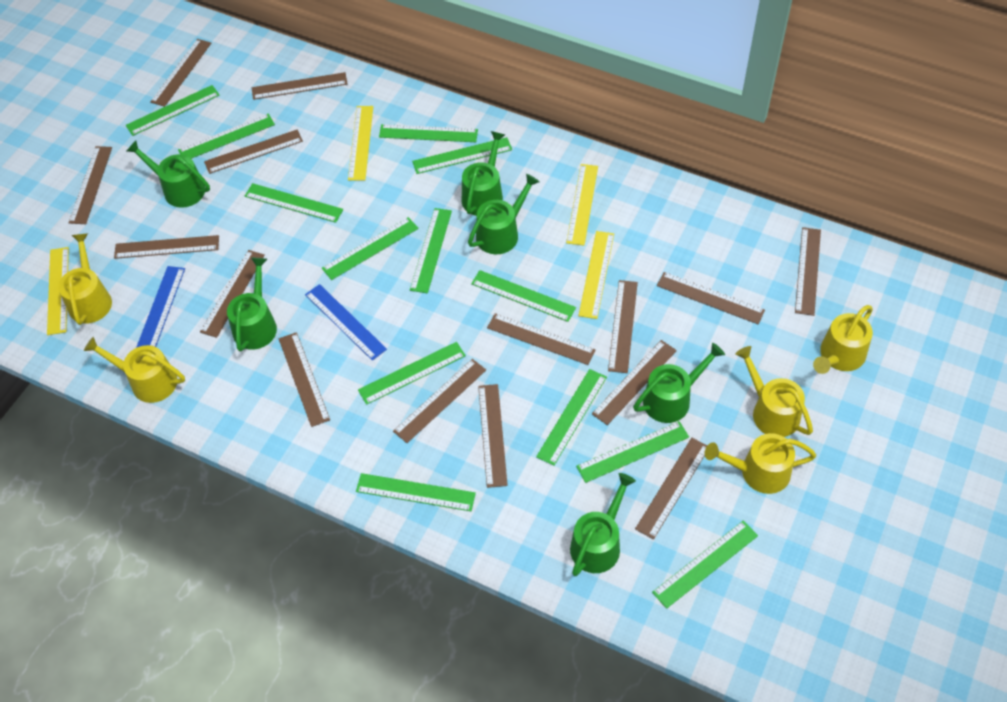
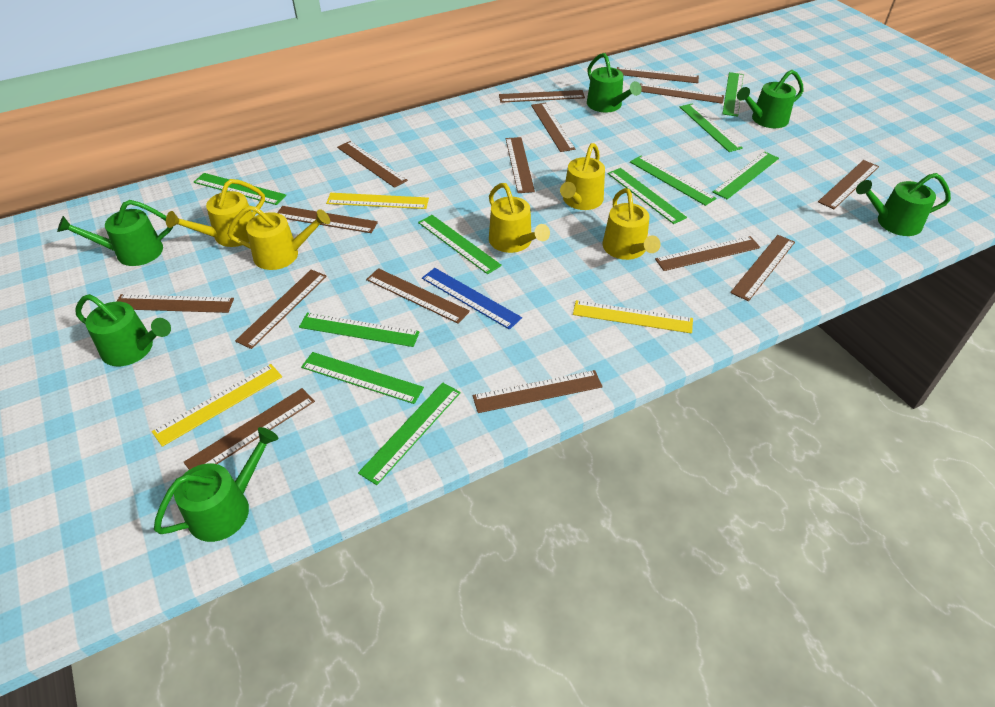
blue ruler: [136,266,185,348] [305,284,387,361] = 2 -> [422,268,522,330] = 1
green ruler: [126,85,220,136] [178,114,275,159] [245,183,343,223] [322,217,419,280] [356,473,476,511] [358,342,466,405] [379,124,478,142] [410,208,452,293] [412,137,512,174] [471,270,576,322] [536,369,607,466] [576,421,689,483] [652,521,758,609] = 13 -> [194,173,286,205] [299,313,420,347] [301,352,424,404] [358,382,461,485] [418,215,502,274] [608,168,687,224] [630,156,716,206] [680,103,743,152] [713,152,779,199] [723,72,744,117] = 10
yellow ruler: [47,247,69,335] [348,106,373,181] [566,164,598,246] [578,231,614,319] = 4 -> [152,364,282,447] [326,193,429,209] [573,300,693,333] = 3

